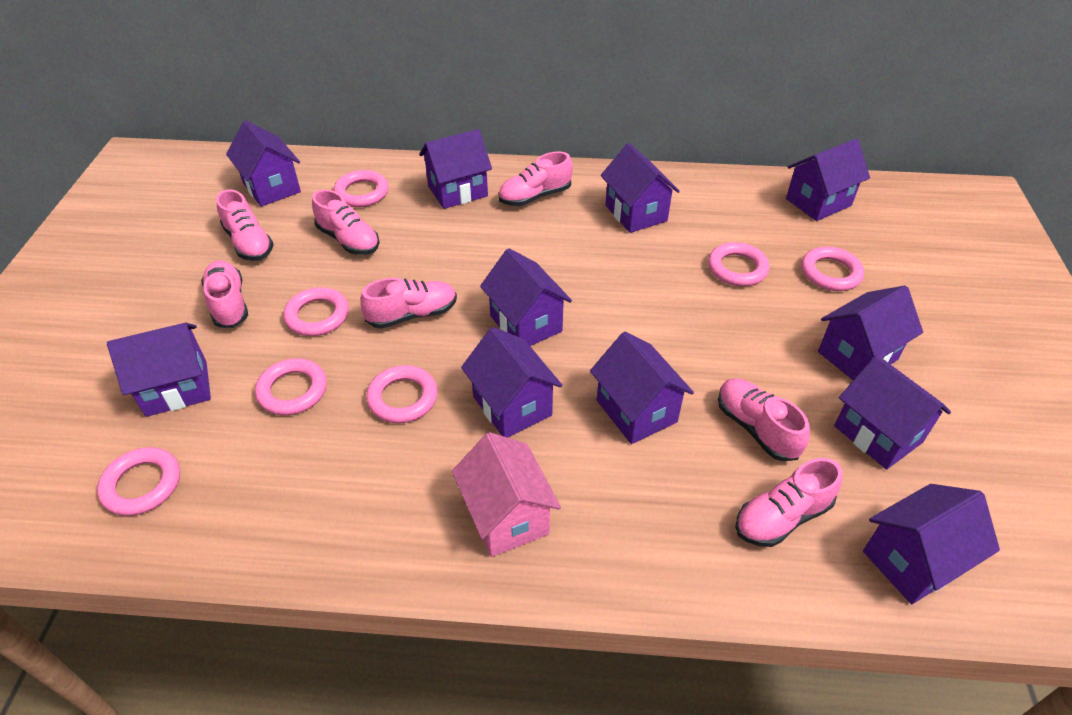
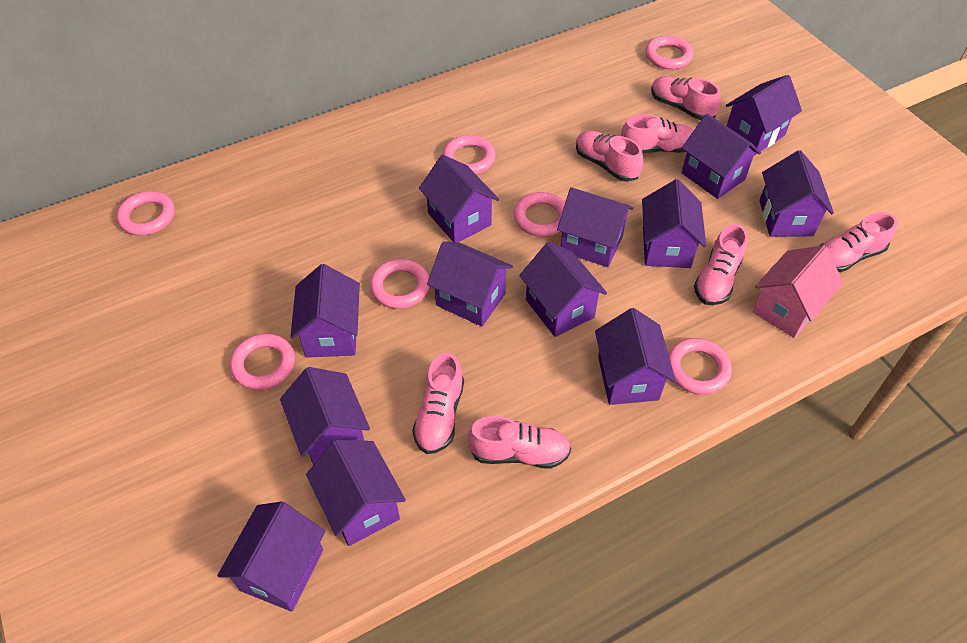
purple house: [107,323,211,417] [226,120,301,207] [419,129,492,209] [461,327,562,438] [480,248,572,346] [590,331,694,444] [601,143,680,233] [786,139,870,221] [818,286,923,380] [834,355,951,470] [863,484,1000,604] = 11 -> [217,501,325,612] [280,367,370,465] [290,264,360,358] [306,440,406,546] [419,155,499,242] [427,241,513,327] [519,242,607,337] [557,187,633,267] [595,308,676,405] [642,179,706,268] [681,114,761,199] [726,75,802,155] [759,150,834,237] = 13

